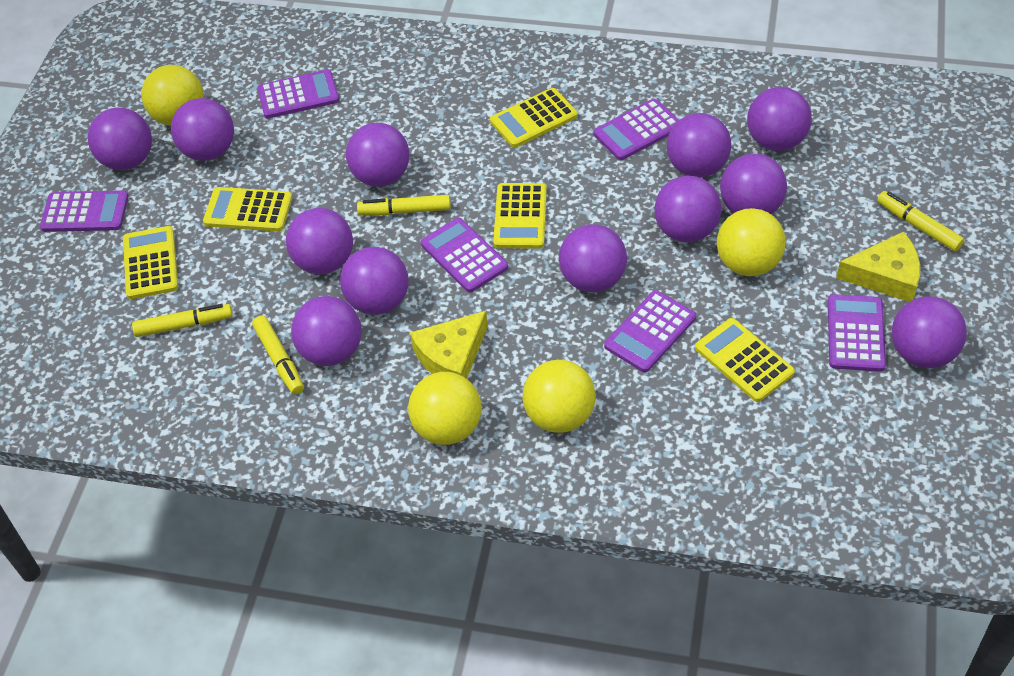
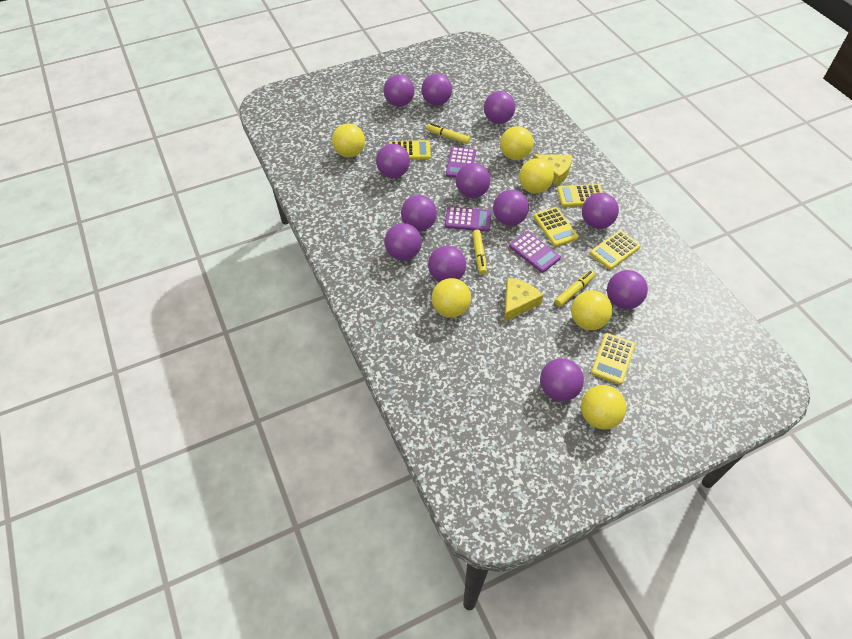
purple calculator: [40,190,129,232] [257,70,339,119] [421,218,508,292] [594,99,679,160] [604,290,696,372] [828,294,886,372] = 6 -> [445,206,491,232] [446,146,476,178] [509,232,561,273] = 3
yellow ball: [141,65,204,126] [408,372,481,445] [522,360,596,433] [717,208,786,276] = 4 -> [332,123,365,158] [432,278,471,318] [500,126,533,160] [519,158,554,194] [571,290,612,330] [581,385,627,430] = 6
yellow marker: [132,304,233,337] [252,316,304,395] [357,195,451,215] [877,191,965,251] = 4 -> [426,123,470,144] [473,230,487,274] [555,270,595,307] = 3

